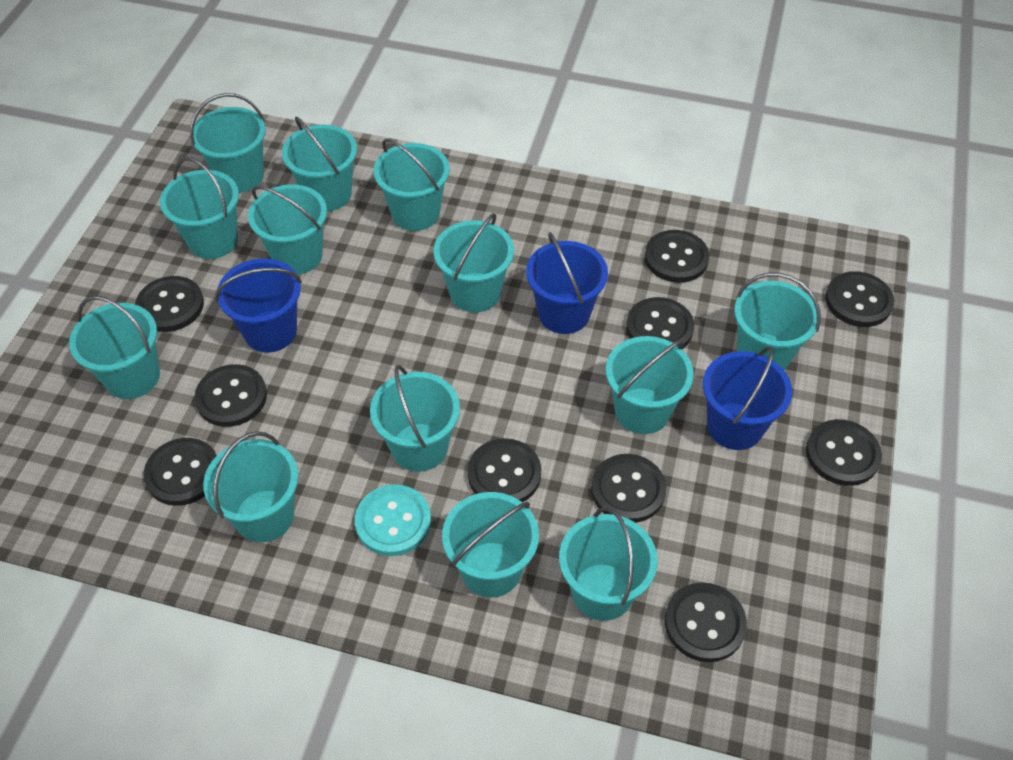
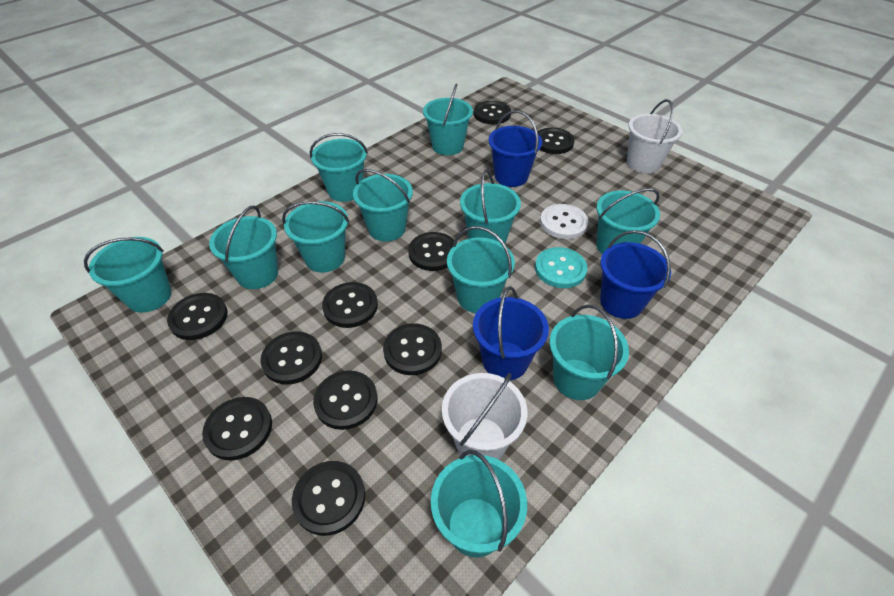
turquoise bucket: [69,296,160,399] [160,157,239,259] [190,93,266,193] [203,431,298,542] [248,184,327,275] [282,117,357,211] [370,365,460,472] [374,139,450,231] [434,213,514,312] [442,492,539,598] [559,507,658,621] [606,336,694,434] [734,272,821,370] = 13 -> [84,237,171,313] [209,206,278,289] [282,201,349,273] [310,133,368,202] [353,169,413,241] [423,84,473,155] [431,450,527,557] [447,226,515,313] [460,169,521,243] [549,304,629,400] [596,188,660,254] = 11
white bucket: none = 0 -> [442,373,527,460] [627,99,683,173] = 2
white button: none = 0 -> [540,204,588,239] = 1

